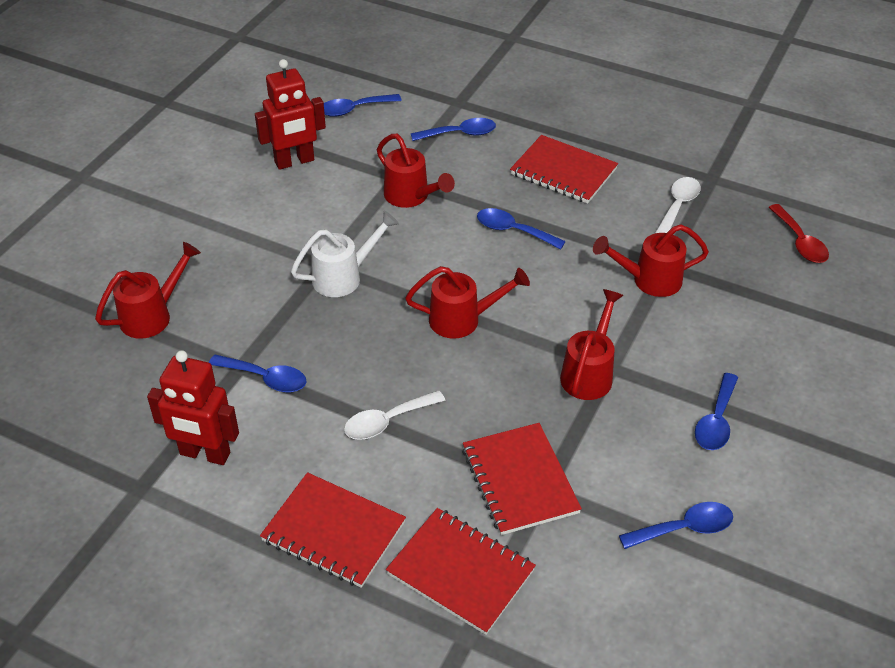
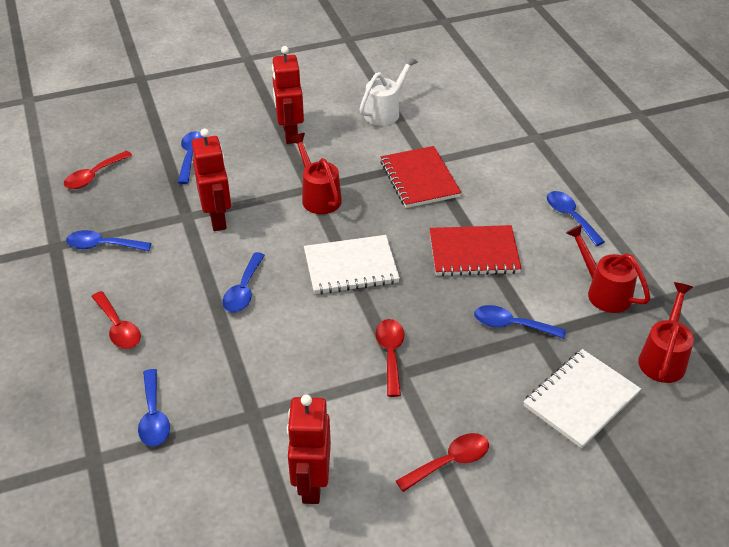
red notebook: [260,472,406,588] [386,508,536,635] [462,423,582,535] [510,135,618,204] = 4 -> [380,146,462,208] [430,225,522,276] = 2
red robot: [147,350,239,465] [255,59,326,170] = 2 -> [192,129,231,231] [272,46,304,144] [287,394,331,504] = 3
red spoon: [768,204,829,263] = 1 -> [64,151,132,189] [91,291,141,349] [375,319,404,397] [396,433,489,492] = 4
red watering can: [95,242,201,339] [377,134,455,208] [405,266,530,339] [560,289,624,400] [593,224,709,297] = 5 -> [290,133,342,214] [566,224,650,313] [638,282,694,383] = 3
white notebook: none = 0 -> [304,235,400,294] [523,349,641,449] = 2
white spoon: [344,390,446,440] [655,177,701,233] = 2 -> none = 0

